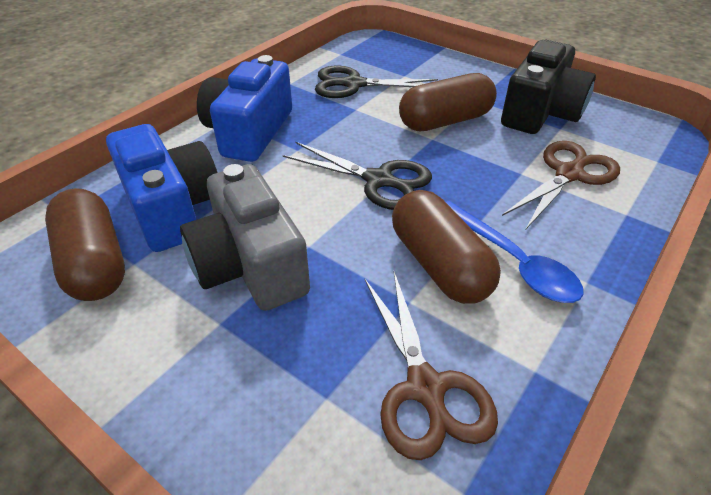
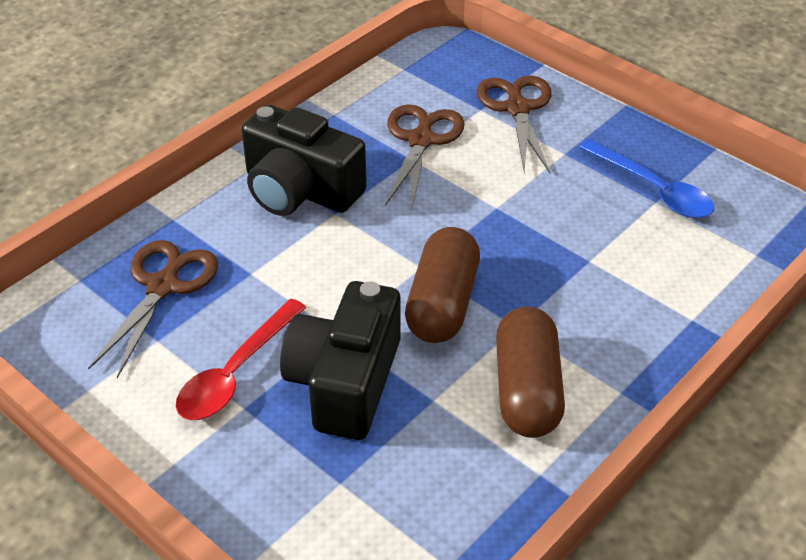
black camera: [501,40,596,134] = 1 -> [242,104,367,216] [280,281,401,440] = 2
black scissors: [283,142,432,210] [315,66,438,98] = 2 -> none = 0
blue camera: [106,124,217,252] [197,55,292,162] = 2 -> none = 0
brown capsule: [45,188,125,301] [392,190,501,304] [399,73,497,131] = 3 -> [405,227,480,343] [496,307,565,438] = 2
brown scissors: [365,272,498,460] [502,141,620,229] = 2 -> [88,240,218,378] [385,104,465,209] [477,75,551,173] = 3
grey camera: [180,164,310,311] = 1 -> none = 0
red spoon: none = 0 -> [176,299,306,420] = 1

